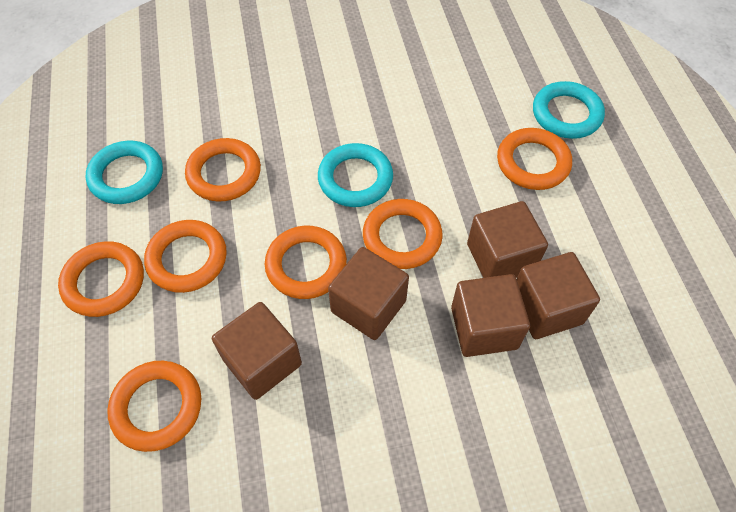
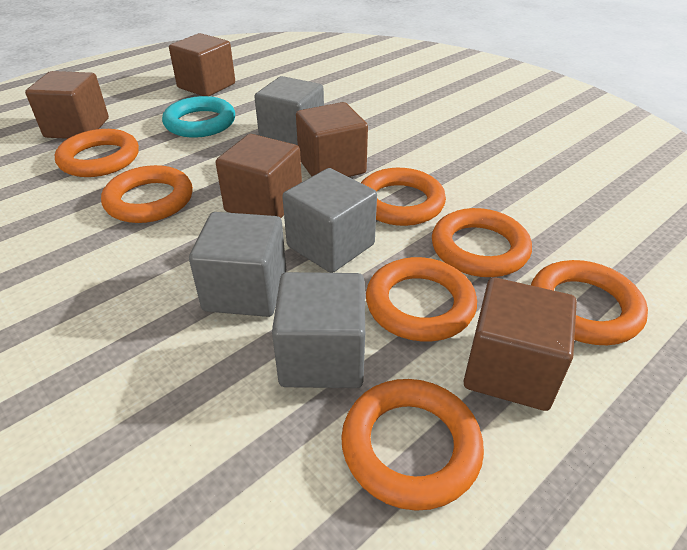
grey cube: none = 0 -> [189,212,286,317] [254,76,324,145] [272,272,365,388] [282,168,377,273] = 4
turquoise ring: [86,141,163,204] [318,143,393,207] [533,81,605,139] = 3 -> [162,96,235,138] = 1

